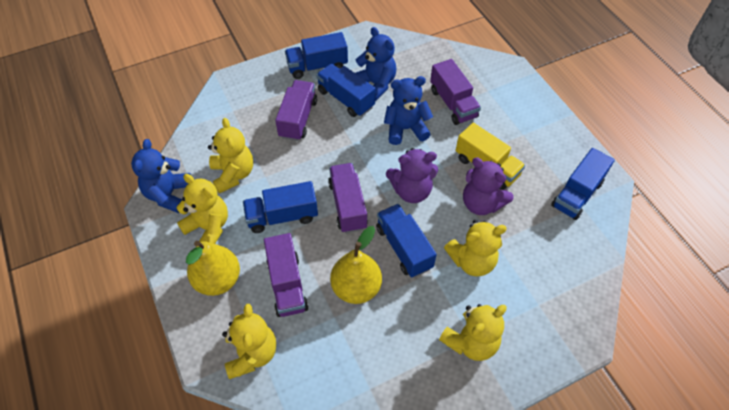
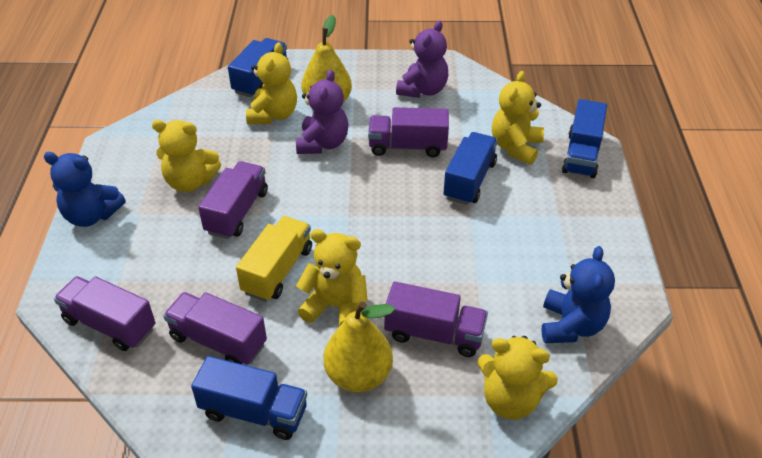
blue teddy bear: [131,139,191,213] [355,27,396,101] [384,76,433,145] = 3 -> [43,152,126,227] [541,246,615,343] = 2
blue truck: [243,181,318,233] [285,32,348,79] [316,64,376,117] [376,204,437,278] [551,148,615,220] = 5 -> [191,356,307,440] [228,38,288,97] [443,132,497,205] [562,99,607,178] = 4
purple truck: [264,233,309,317] [275,80,317,141] [328,163,368,233] [430,59,481,125] = 4 -> [54,276,155,351] [163,292,267,365] [198,161,268,239] [368,107,449,157] [384,282,488,357] = 5

